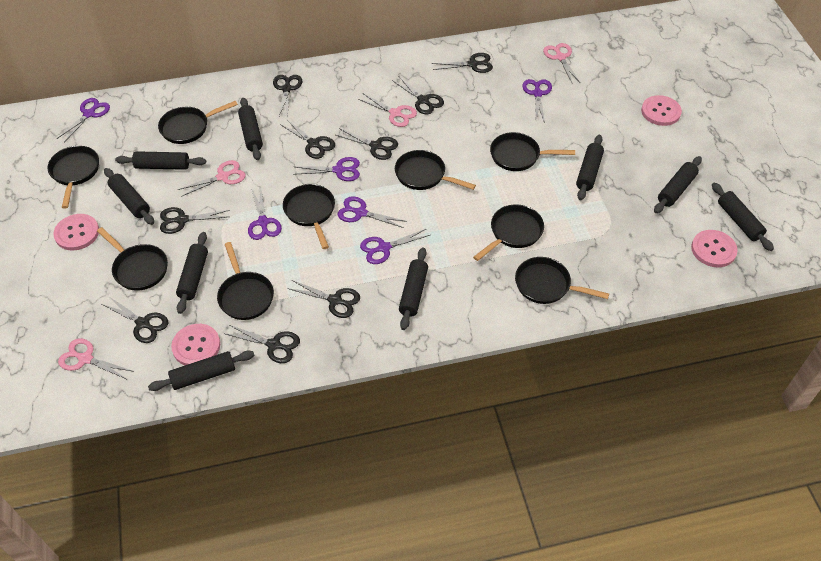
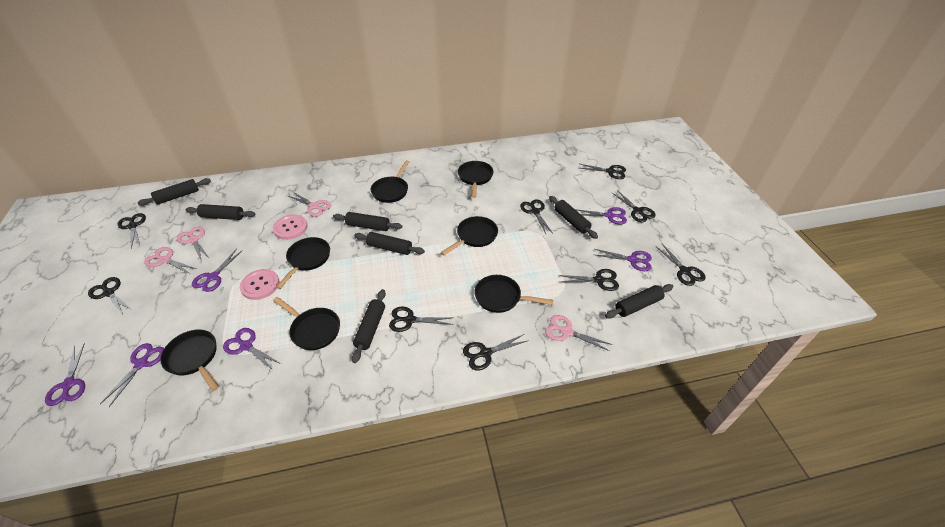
black pan: [47,146,99,209] [97,227,168,291] [158,101,238,144] [217,242,274,320] [283,184,335,249] [395,150,476,190] [473,204,544,261] [490,132,575,171] [515,257,609,304] = 9 -> [160,330,219,391] [273,297,340,350] [276,237,330,289] [371,160,409,203] [441,216,498,255] [458,161,494,198] [474,275,553,313] = 7
black rolling pin: [104,168,154,225] [115,151,206,170] [148,351,254,391] [176,232,208,314] [238,98,263,160] [399,247,428,330] [576,135,604,200] [654,156,702,213] [712,182,774,251] = 9 -> [138,178,211,206] [186,204,255,220] [333,212,402,231] [352,289,386,363] [354,232,425,255] [549,196,598,239] [605,284,673,319] = 7
pink button: [53,214,99,251] [171,324,220,365] [641,95,682,126] [691,230,738,267] = 4 -> [240,269,279,300] [273,215,308,240] = 2

